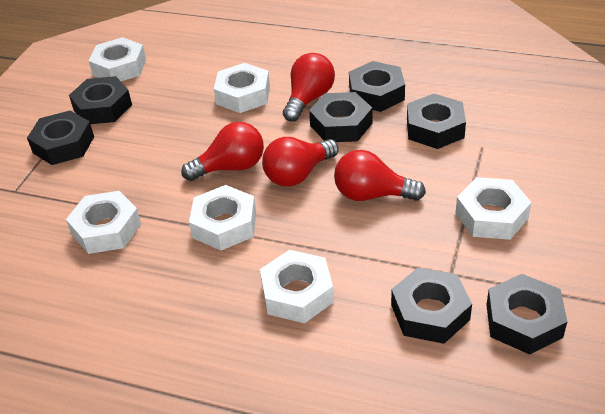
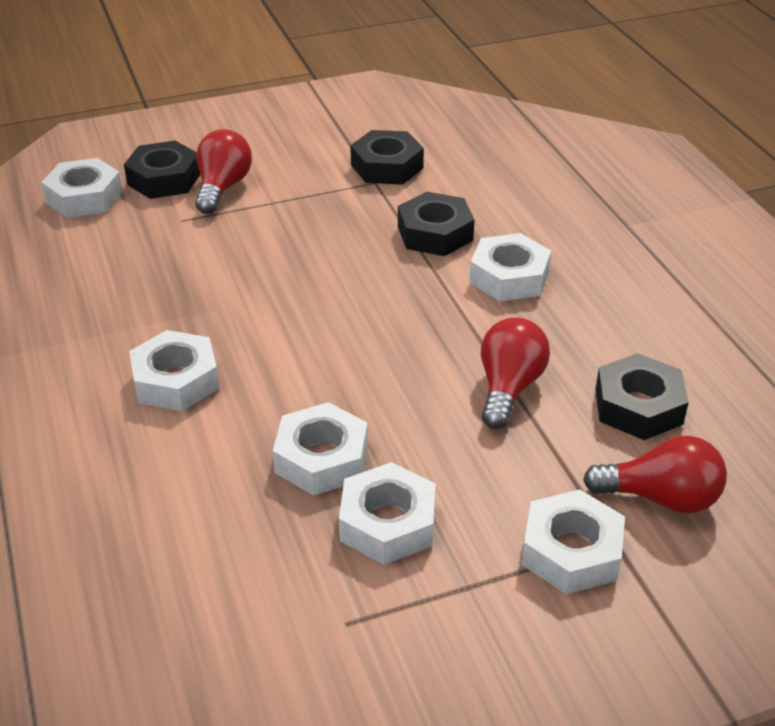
black nut: [27,111,94,165] [69,76,132,124] [309,92,373,142] [349,61,405,112] [391,267,472,344] [407,94,466,149] [486,274,567,355] = 7 -> [124,141,200,199] [350,130,424,185] [398,192,475,256] [595,353,689,440] = 4
red light bulb: [181,122,264,181] [262,137,339,187] [283,53,335,122] [334,150,426,201] = 4 -> [195,129,252,214] [481,318,550,429] [583,436,727,513] = 3

